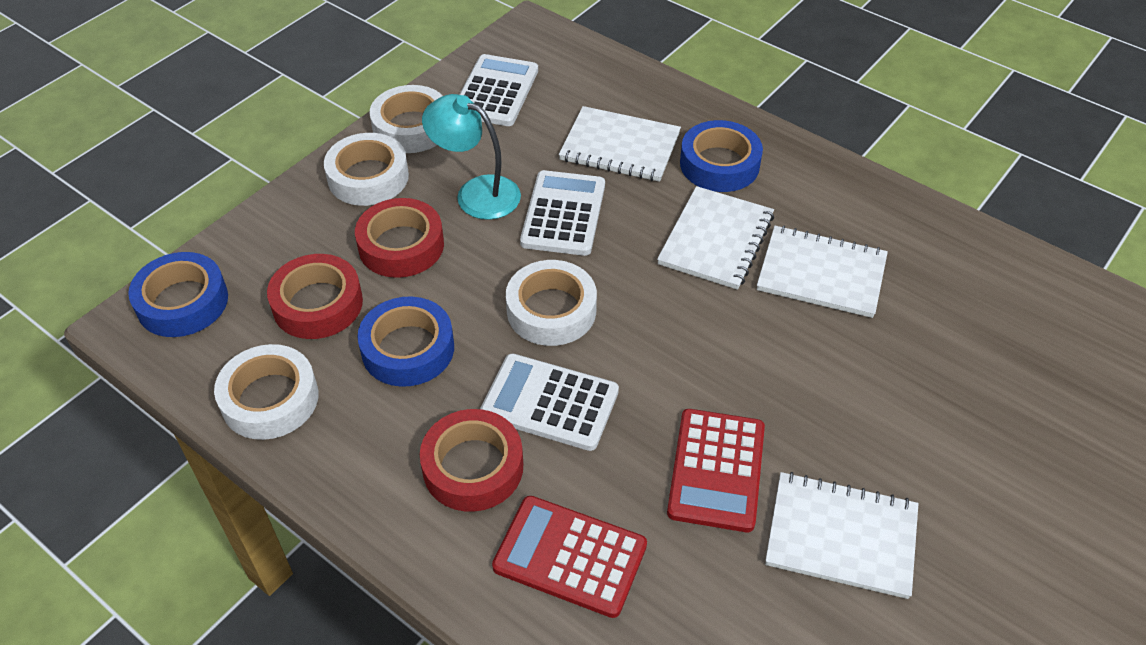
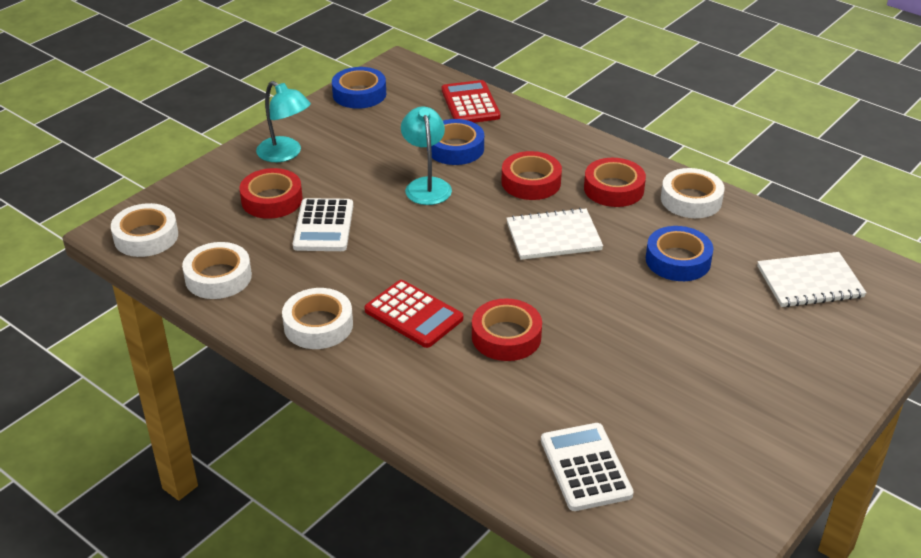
red tape: [267,254,363,339] [355,198,444,278] [420,409,523,512] = 3 -> [240,168,303,219] [472,298,542,361] [501,151,562,200] [584,158,646,207] = 4
turquoise lamp: [422,94,521,220] = 1 -> [256,81,311,162] [401,107,452,205] = 2
white calculator: [459,54,538,126] [480,353,619,451] [520,170,605,256] = 3 -> [293,198,353,251] [541,423,634,511] = 2
white notebook: [559,106,681,182] [657,186,774,290] [757,225,888,318] [765,472,918,599] = 4 -> [506,208,603,260] [757,252,867,307] = 2

